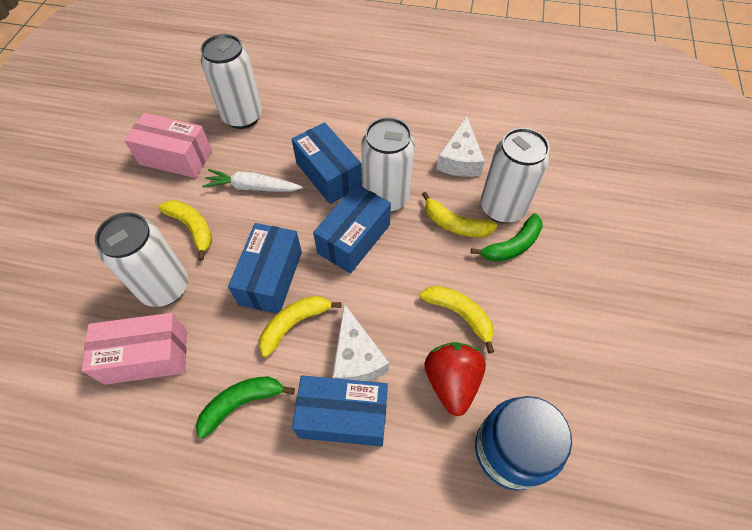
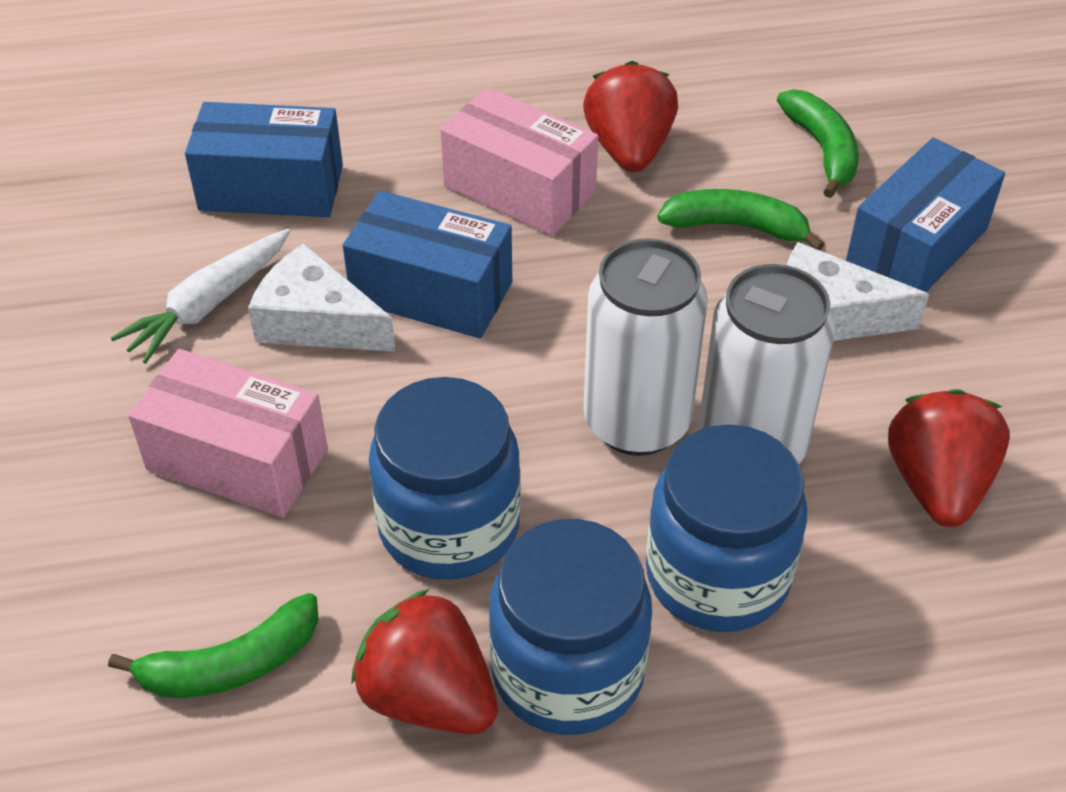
blue box: [228,223,302,314] [291,122,362,204] [292,375,388,446] [313,184,391,274] = 4 -> [185,102,343,217] [343,191,512,338] [846,138,1005,292] = 3
blue jar: [475,396,572,490] = 1 -> [369,377,521,580] [489,519,652,735] [646,424,807,632] = 3
green banana: [196,376,295,439] [471,214,543,262] = 2 -> [108,593,319,698] [657,189,825,250] [777,89,859,198] = 3
red strawberry: [424,342,486,416] = 1 -> [351,589,498,734] [583,61,678,172] [888,389,1010,527] = 3
white can: [95,212,188,307] [201,34,262,129] [361,117,415,212] [481,128,550,223] = 4 -> [584,238,708,456] [698,264,835,464] = 2
yellow banana: [158,200,212,261] [259,296,342,357] [420,286,494,353] [422,192,497,237] = 4 -> none = 0

